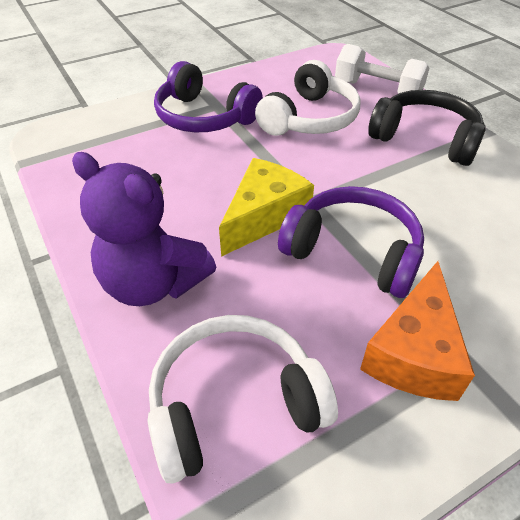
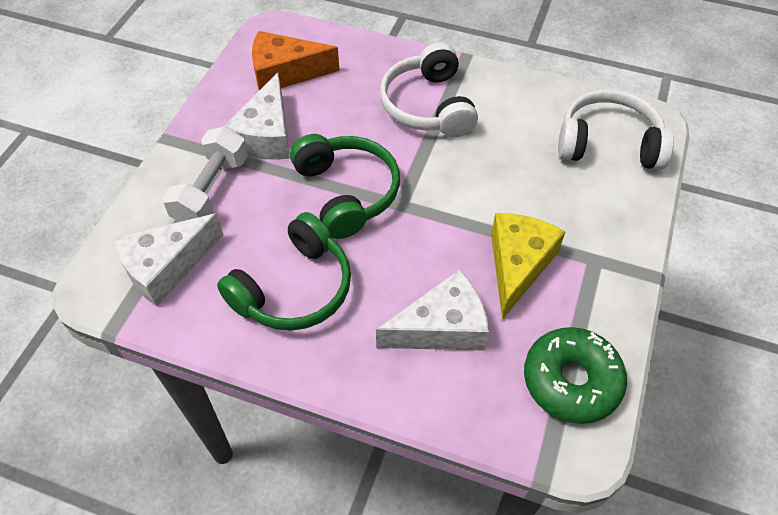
black headphones: [368,90,486,166] = 1 -> none = 0
green donut: none = 0 -> [524,327,627,424] = 1
green headphones: none = 0 -> [217,212,351,331] [290,134,400,239] = 2
purple headphones: [154,61,263,132] [278,186,424,298] = 2 -> none = 0
purple teddy bear: [72,152,216,306] = 1 -> none = 0
white cheese: none = 0 -> [113,213,223,306] [224,72,290,160] [376,269,489,351] = 3

